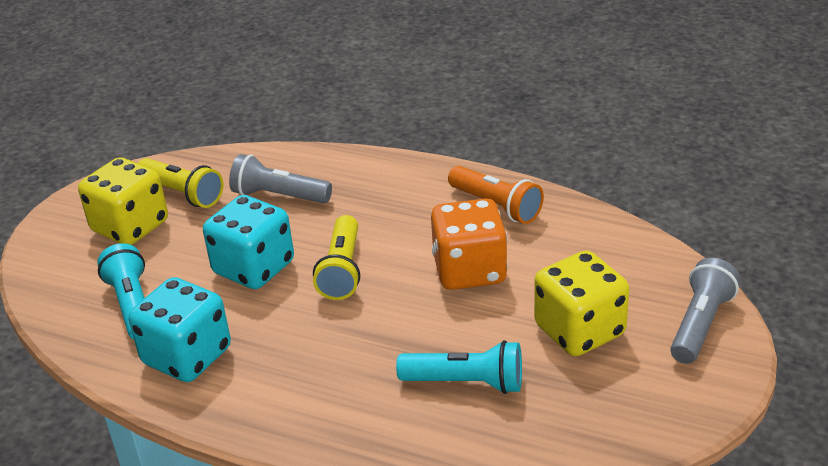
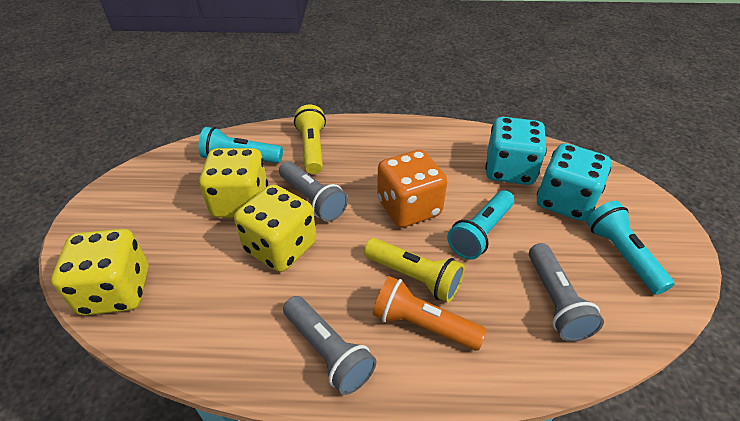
grey flashlight: [229,154,332,203] [670,258,740,364] = 2 -> [279,161,348,222] [283,296,376,395] [529,243,604,342] = 3
turquoise flashlight: [97,243,145,340] [396,340,522,394] = 2 -> [198,127,283,163] [447,190,514,260] [586,201,675,295] = 3
yellow dice: [78,157,168,245] [534,251,629,356] = 2 -> [51,229,149,316] [199,148,268,218] [234,185,316,272] = 3

